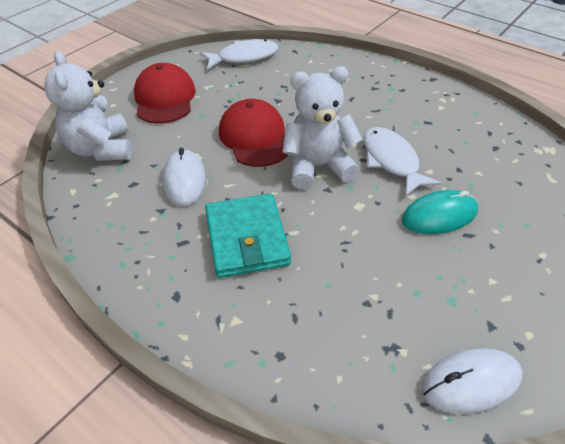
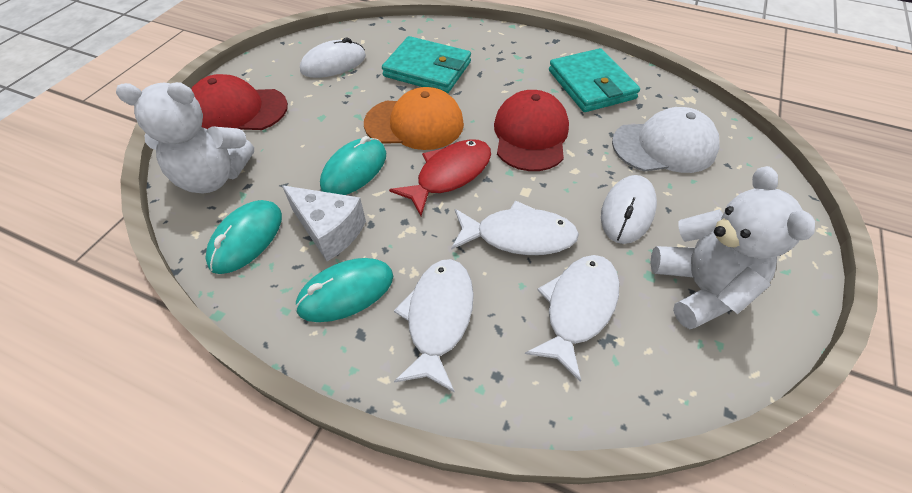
orange cap: none = 0 -> [364,87,464,150] = 1
red fish: none = 0 -> [389,139,491,216] = 1
turquoise mouse: [402,190,478,234] = 1 -> [205,200,282,274] [295,258,393,322] [320,136,386,195] = 3
turquoise wallet: [205,193,291,278] = 1 -> [382,36,471,94] [549,48,640,112] = 2
white cap: none = 0 -> [612,107,719,173] = 1
white cheese: none = 0 -> [282,186,366,261] = 1
white fish: [200,39,278,70] [364,127,442,197] = 2 -> [394,259,474,393] [451,200,579,255] [525,255,619,382] = 3

